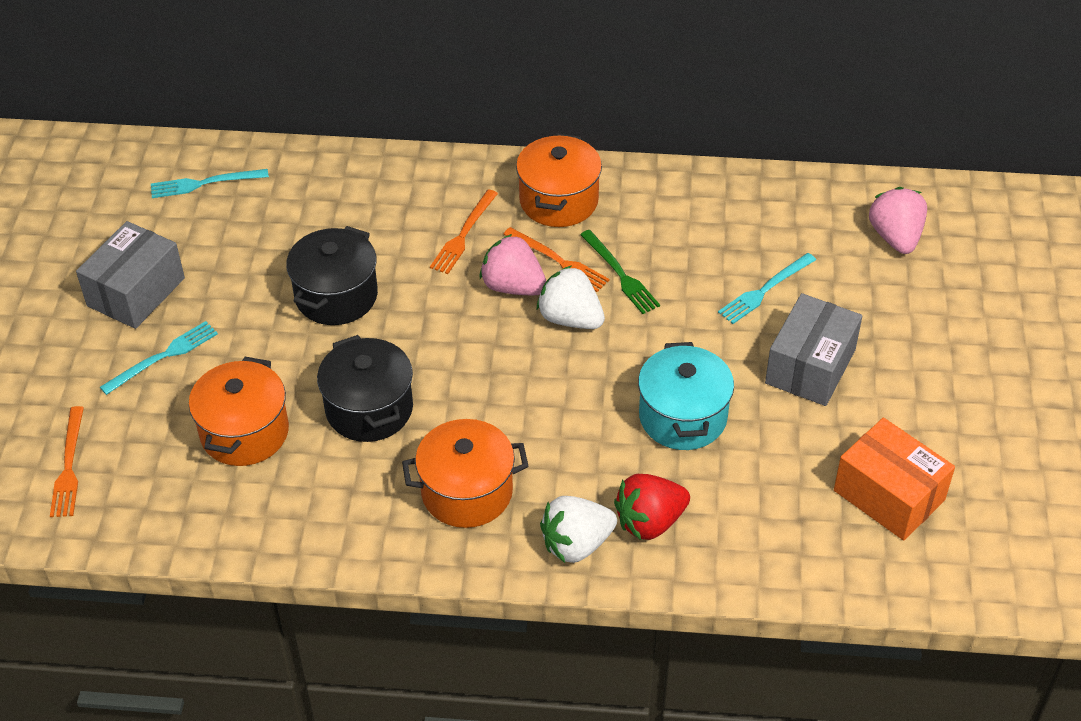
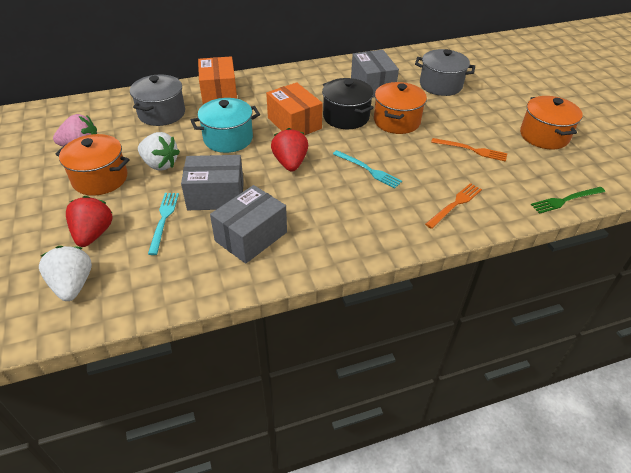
black pot: [286,226,378,325] [317,335,413,442] = 2 -> [322,78,374,129] = 1
grey box: [76,221,185,329] [765,293,862,406] = 2 -> [181,155,244,210] [210,185,287,264] [351,50,399,97] = 3
grey pot: none = 0 -> [130,75,185,126] [415,49,475,96] = 2
orange box: [834,418,955,540] = 1 -> [198,56,237,105] [266,82,323,135] = 2
orange fork: [50,406,84,517] [430,189,498,274] [503,227,609,292] = 3 -> [425,183,482,229] [431,138,507,162] = 2
pink strawberry: [480,234,546,295] [869,187,927,254] = 2 -> [53,114,97,147] = 1
red strawberry: [614,474,690,540] = 1 -> [66,196,113,247] [271,128,308,172] = 2
turquoise fork: [100,321,218,395] [151,169,269,198] [718,253,816,324] = 3 -> [148,193,179,255] [333,150,402,188] = 2

